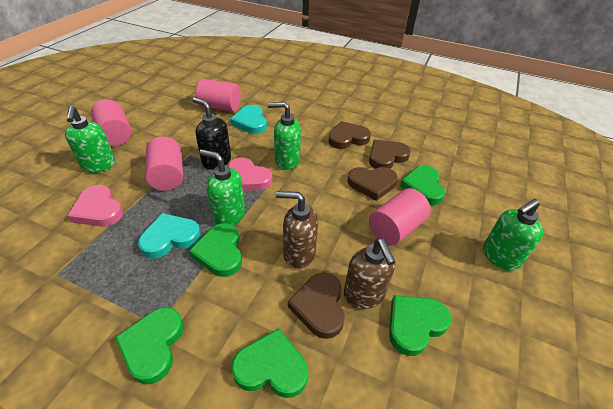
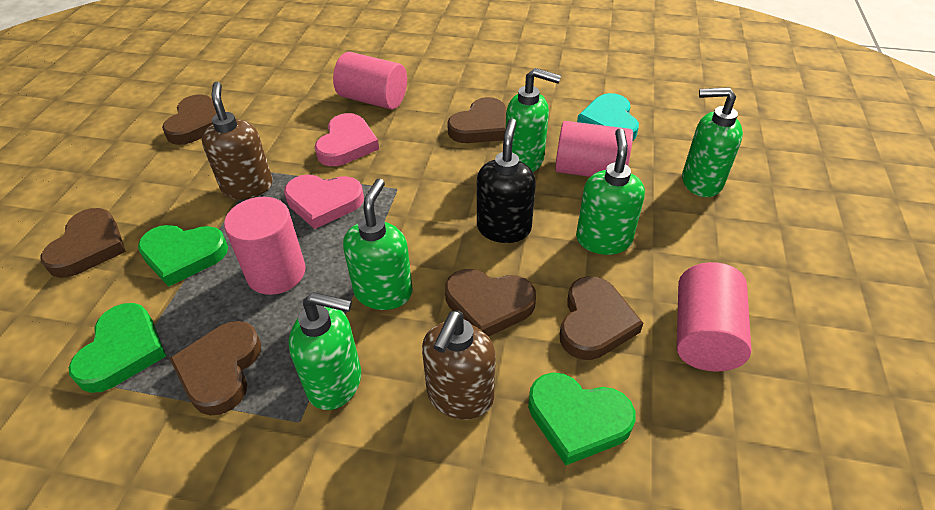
brown heart: [288,273,345,339] [329,121,371,149] [348,167,398,201] [369,140,411,169] = 4 -> [41,208,126,278] [162,94,217,145] [169,321,261,416] [445,269,536,337] [447,97,506,143] [560,276,643,360] = 6
green heart: [115,307,184,384] [189,223,242,277] [231,328,309,398] [389,295,451,356] [400,165,445,205] = 5 -> [69,303,166,393] [138,225,228,287] [528,373,636,466] = 3
green soap dispenser: [65,106,116,173] [199,149,245,225] [268,102,301,170] [483,199,543,271] = 4 -> [289,292,361,410] [343,179,413,310] [505,68,561,172] [576,128,645,255] [682,87,743,197] = 5
turquoise heart: [138,213,201,259] [230,105,267,134] = 2 -> [577,93,639,141] = 1

